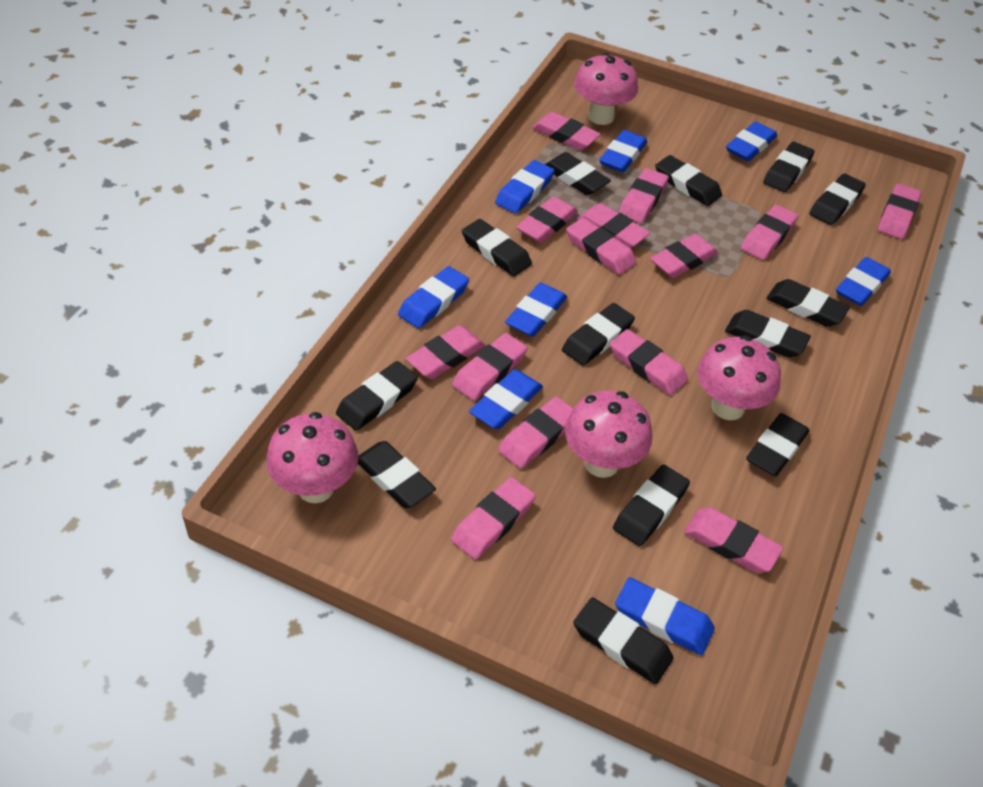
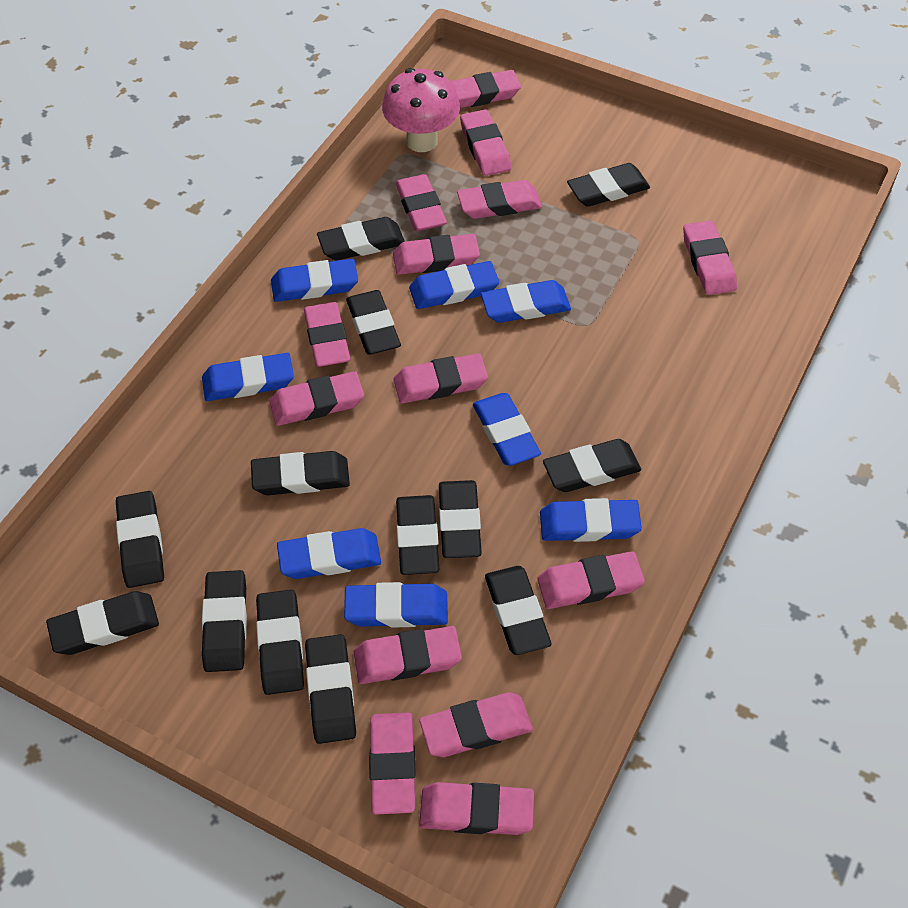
pink mushroom: [266,412,358,503] [565,391,652,478] [574,53,638,125] [697,335,781,420] = 4 -> [382,68,460,152] = 1

